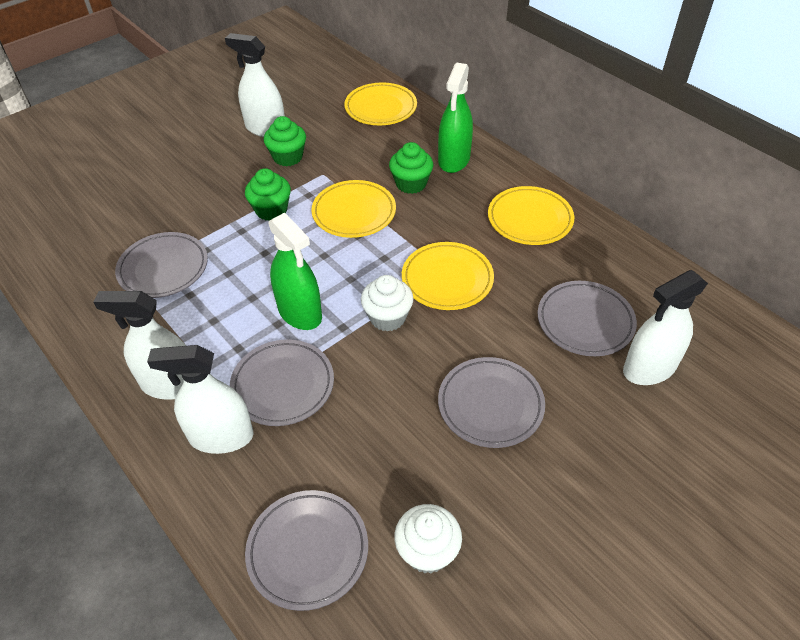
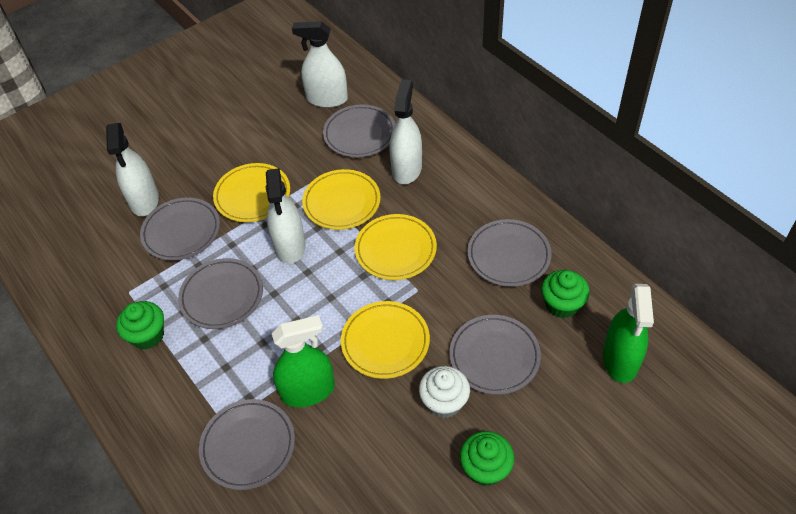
grey plate: [115,232,208,298] [230,339,334,426] [245,490,368,611] [438,357,545,448] [537,281,637,356] = 5 -> [140,197,220,261] [178,258,263,329] [199,399,295,490] [323,105,395,158] [450,315,541,395] [467,219,552,287] = 6
white cupcake: [361,275,414,332] [394,504,462,573] = 2 -> [419,366,470,418] = 1

